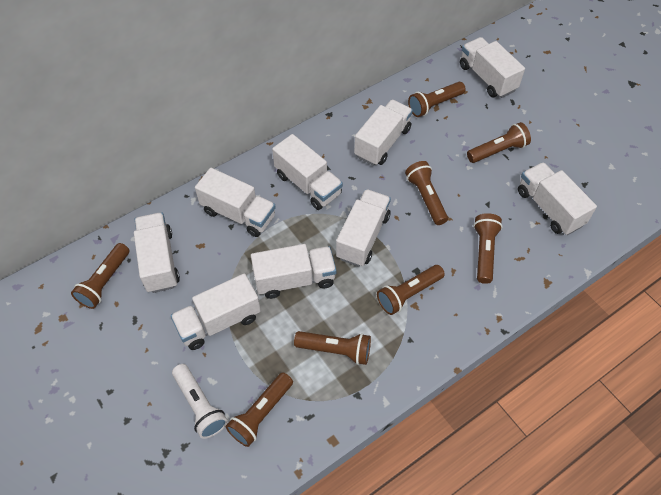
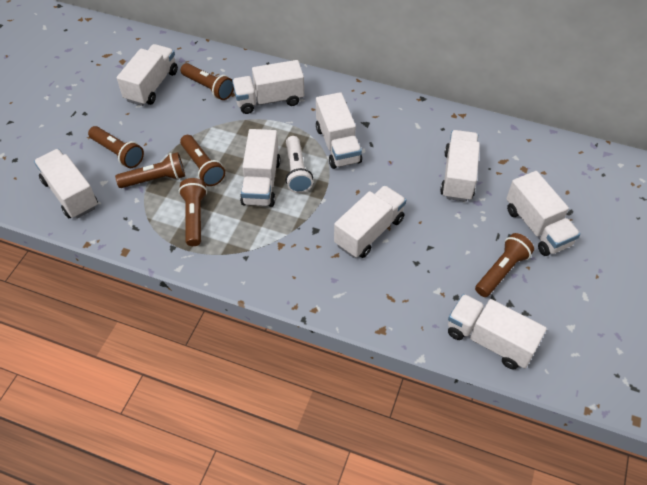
brown flashlight: [71,243,130,309] [226,372,293,447] [294,331,371,365] [377,265,445,315] [405,161,448,225] [408,82,466,117] [467,122,531,163] [474,213,503,284] = 8 -> [88,126,144,168] [115,152,185,188] [179,178,207,246] [180,135,225,186] [181,63,234,100] [475,233,534,297] = 6

